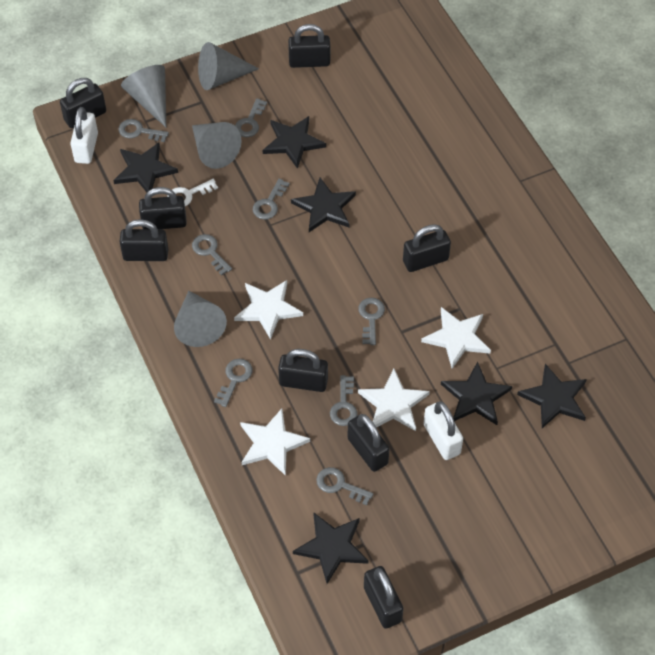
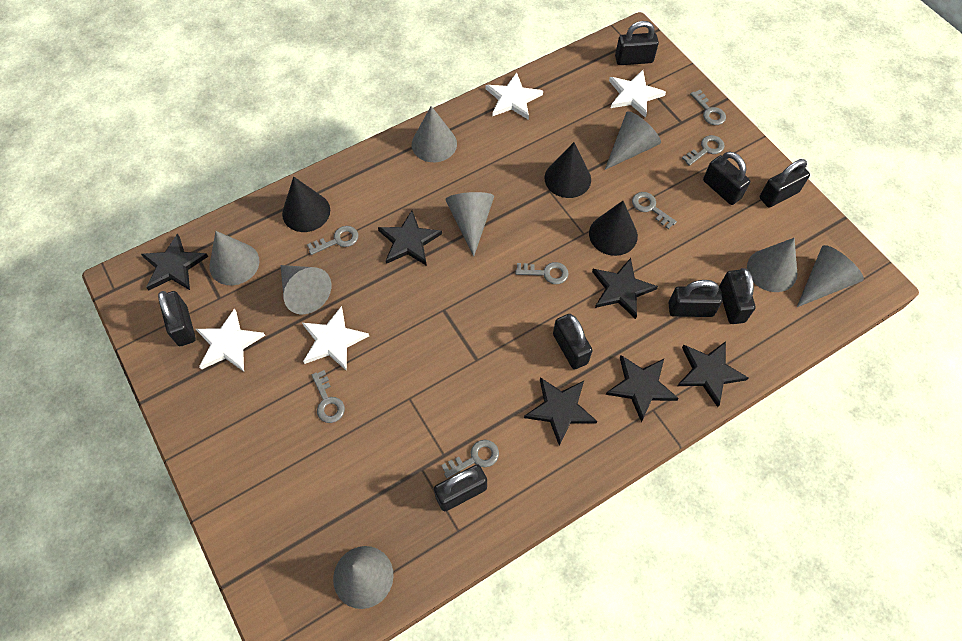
black cone: none = 0 -> [282,176,330,232] [544,142,591,198] [589,201,638,256] = 3
grey cone: [121,65,166,127] [174,291,227,347] [192,122,242,169] [198,42,259,90] = 4 -> [209,231,259,285] [280,265,331,314] [333,546,394,609] [412,106,457,162] [445,192,494,257] [605,111,661,170] [747,238,797,292] [797,245,864,307] = 8
grey key: [118,119,169,142] [192,234,232,276] [214,359,253,407] [235,98,267,137] [253,179,290,220] [316,467,373,505] [330,375,357,426] [358,298,385,345] = 8 -> [307,226,358,255] [311,370,345,423] [441,440,499,478] [515,262,569,284] [632,192,677,229] [682,135,724,166] [690,90,726,125] = 7
white key: [167,179,218,206] = 1 -> none = 0
white padlock: [70,107,98,164] [424,401,463,460] = 2 -> none = 0

